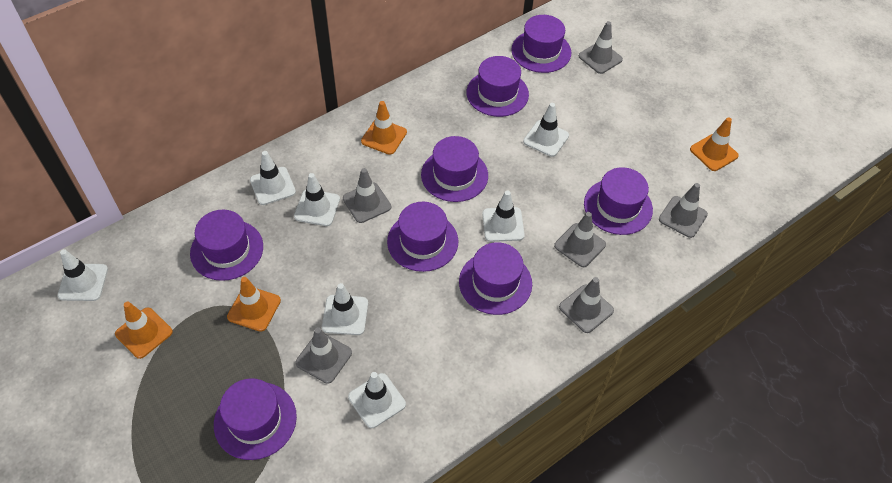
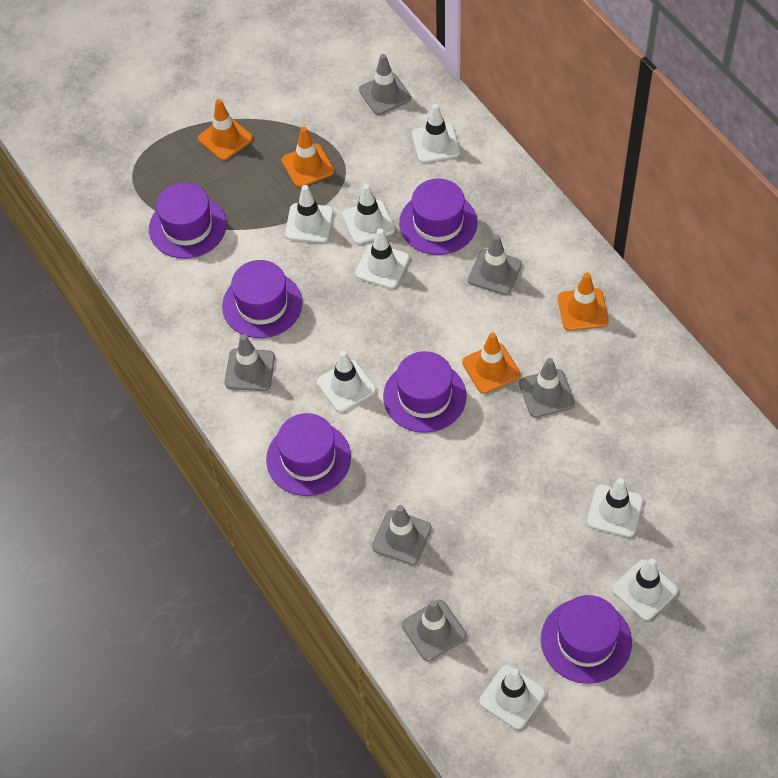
purple hat: [190,210,263,281] [214,378,297,460] [387,202,458,272] [421,136,488,202] [459,242,532,315] [466,56,529,117] [511,15,571,73] [584,167,653,235] = 8 -> [149,183,227,259] [222,260,302,338] [266,413,351,496] [383,351,467,433] [399,179,478,255] [541,595,632,684] = 6
white traffic cone: [57,249,108,301] [250,151,296,205] [294,173,340,226] [322,283,368,335] [348,372,406,428] [482,191,525,242] [523,103,569,157] = 7 -> [285,185,333,243] [317,351,376,412] [342,184,395,244] [355,228,409,289] [412,104,460,163] [479,665,546,729] [587,478,643,537] [612,558,678,621] = 8

